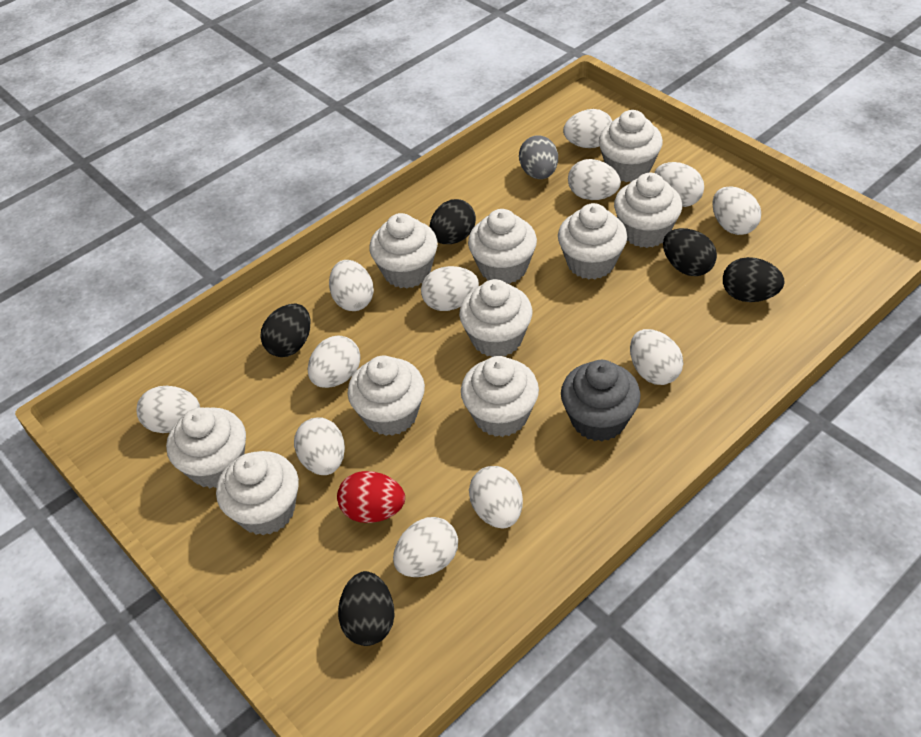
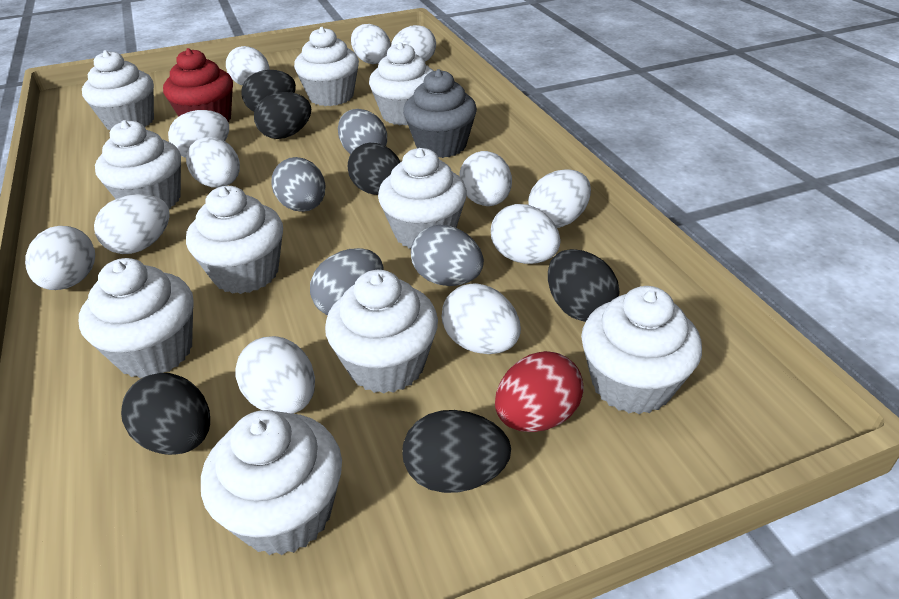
black egg: [261,304,310,357] [338,571,395,646] [430,199,476,244] [663,228,717,276] [723,257,785,302] = 5 -> [121,373,210,455] [242,70,296,112] [254,92,311,139] [348,143,400,195] [403,410,511,493] [548,249,620,322] = 6
grey egg: [519,136,558,179] = 1 -> [271,157,326,212] [310,248,383,315] [338,109,387,155] [411,225,484,286] = 4
red cupcake: none = 0 -> [163,48,233,122] = 1

